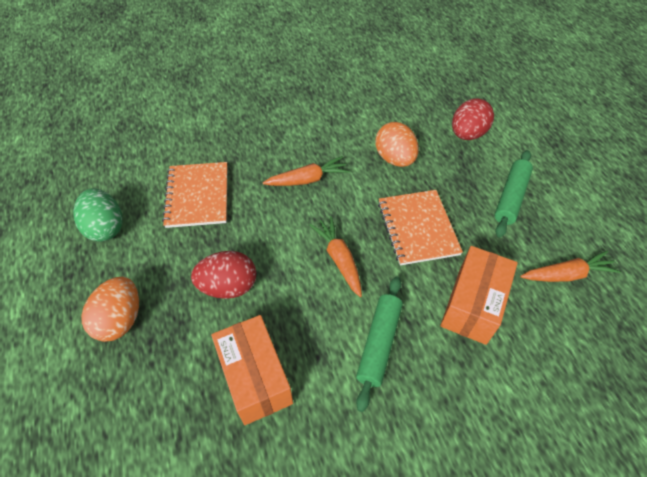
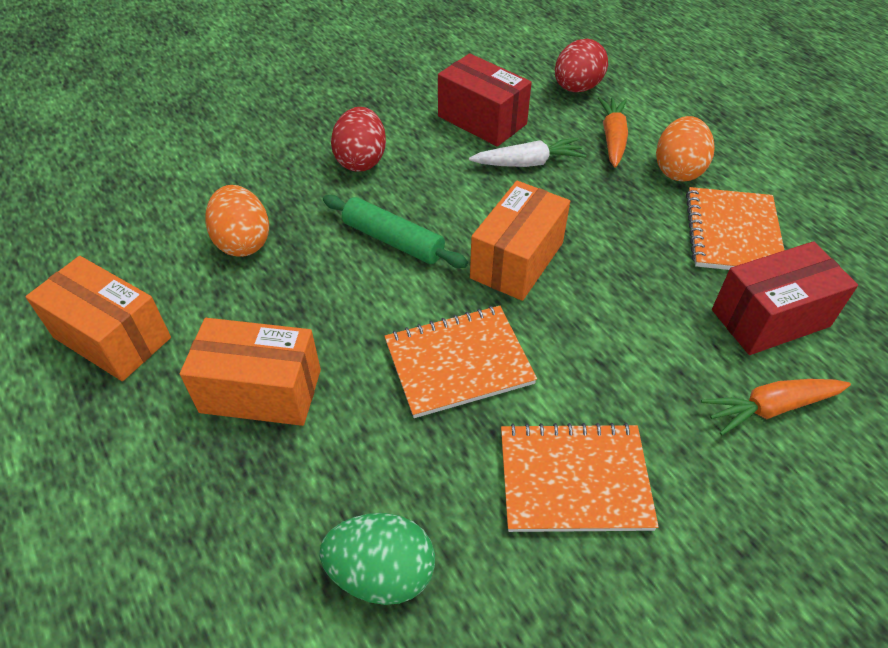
green rolling pin: [356,276,403,412] [495,150,533,238] = 2 -> [323,195,468,268] = 1
orange box: [211,315,293,425] [440,246,518,345] = 2 -> [26,256,171,381] [180,318,321,426] [470,181,570,301] = 3
orange carrot: [263,156,350,186] [309,216,362,297] [521,251,621,282] = 3 -> [598,97,628,168] [701,379,851,435] = 2
orange notebook: [162,162,227,228] [378,190,463,265] = 2 -> [384,306,537,418] [501,423,659,532] [686,187,784,270] = 3
red box: none = 0 -> [438,53,532,147] [712,241,858,355] = 2
white carrot: none = 0 -> [469,137,586,167] = 1

